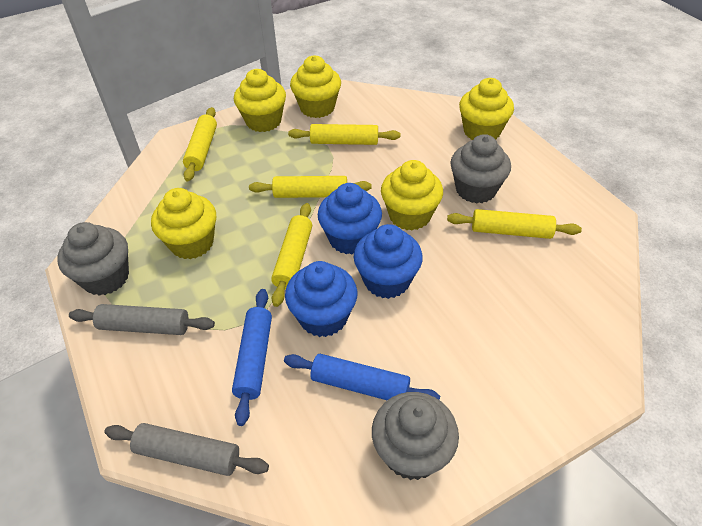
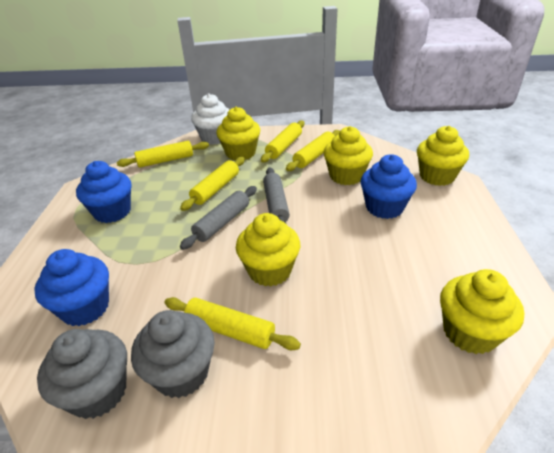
blue rolling pin: [232,289,272,426] [284,354,440,400] = 2 -> none = 0
grey cupcake: [57,222,129,296] [372,392,459,480] [450,134,511,203] = 3 -> [37,329,127,419] [131,310,215,398] = 2
white cupcake: none = 0 -> [191,93,230,145] = 1

